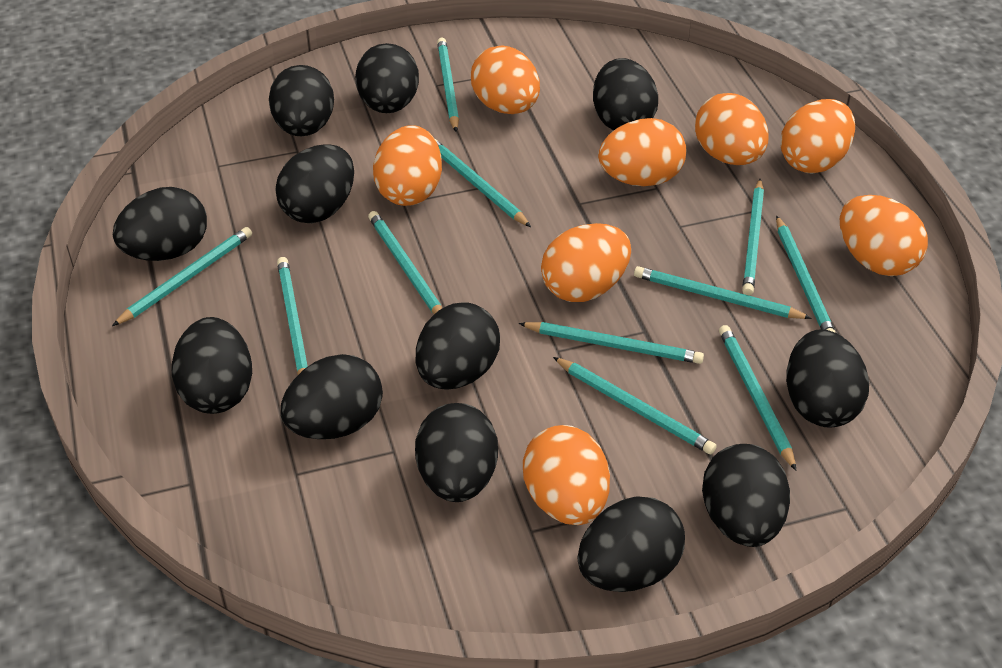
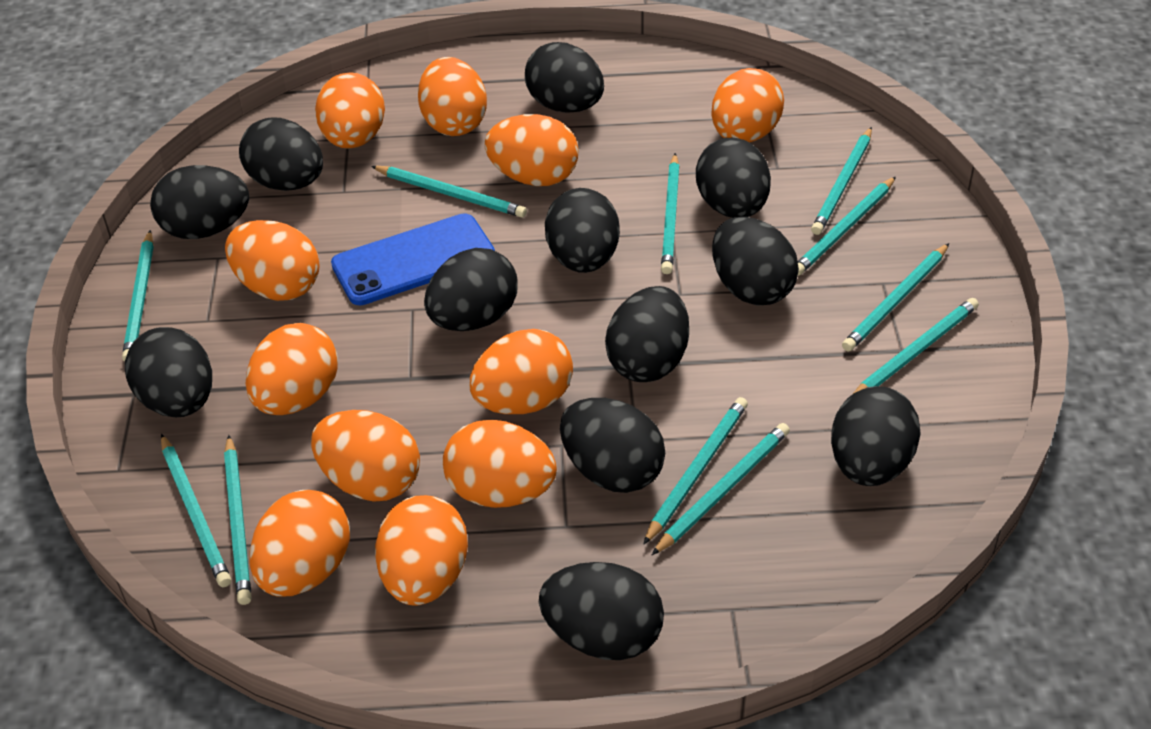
blue phone: none = 0 -> [331,213,495,305] = 1
orange egg: [373,125,442,206] [471,45,540,114] [523,425,610,525] [541,223,631,302] [598,118,686,186] [695,93,769,165] [780,99,855,174] [840,195,928,276] = 8 -> [225,220,320,301] [246,323,338,415] [250,490,350,597] [311,410,420,502] [315,72,385,149] [375,495,468,606] [418,57,487,136] [443,420,557,508] [469,329,573,414] [485,114,579,186] [711,68,784,143] = 11

